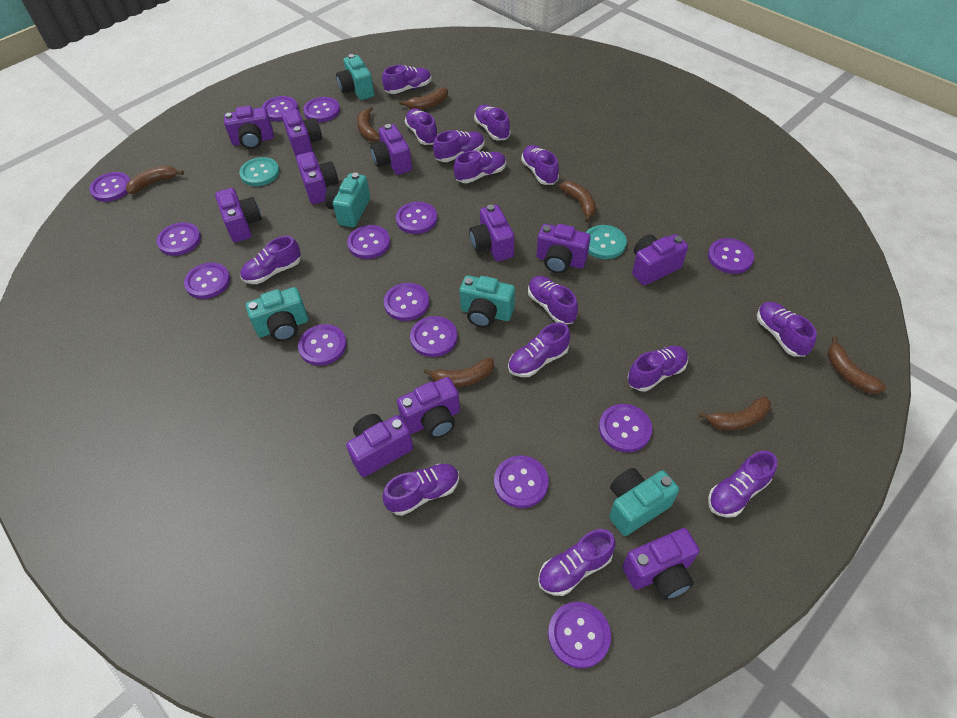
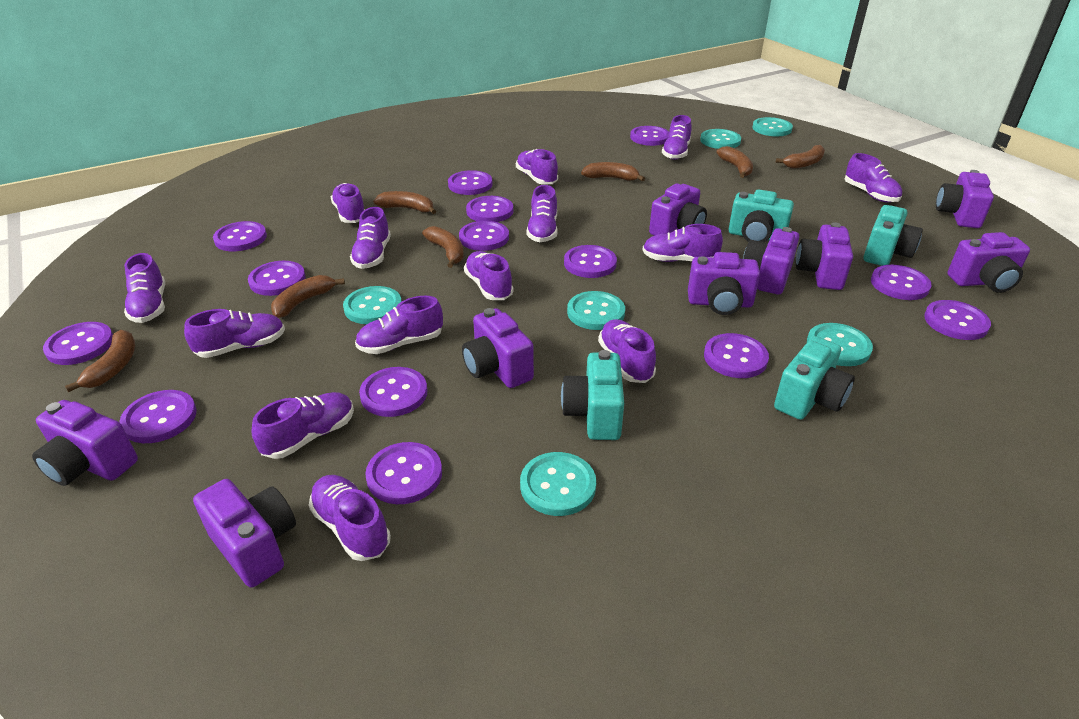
purple camera: [215,188,262,242] [224,106,274,149] [282,109,322,156] [296,152,339,204] [346,414,413,477] [370,124,412,175] [397,377,460,438] [469,204,515,261] [537,224,590,274] [622,528,699,600] [632,234,688,285] = 11 -> [32,400,138,486] [193,479,296,588] [462,308,534,388] [649,183,707,236] [688,252,760,315] [743,227,799,294] [796,222,853,290] [936,170,994,228] [947,232,1030,293] = 9
turquoise button: [239,157,280,186] [586,225,627,259] = 2 -> [343,286,402,324] [520,452,596,516] [567,291,625,330] [700,129,741,149] [753,117,793,136] [807,323,873,366] = 6
turquoise camera: [246,287,308,341] [325,172,370,227] [336,54,374,100] [460,275,515,328] [609,468,679,536] = 5 -> [561,350,624,440] [729,189,794,242] [774,336,855,420] [864,205,923,266] = 4

